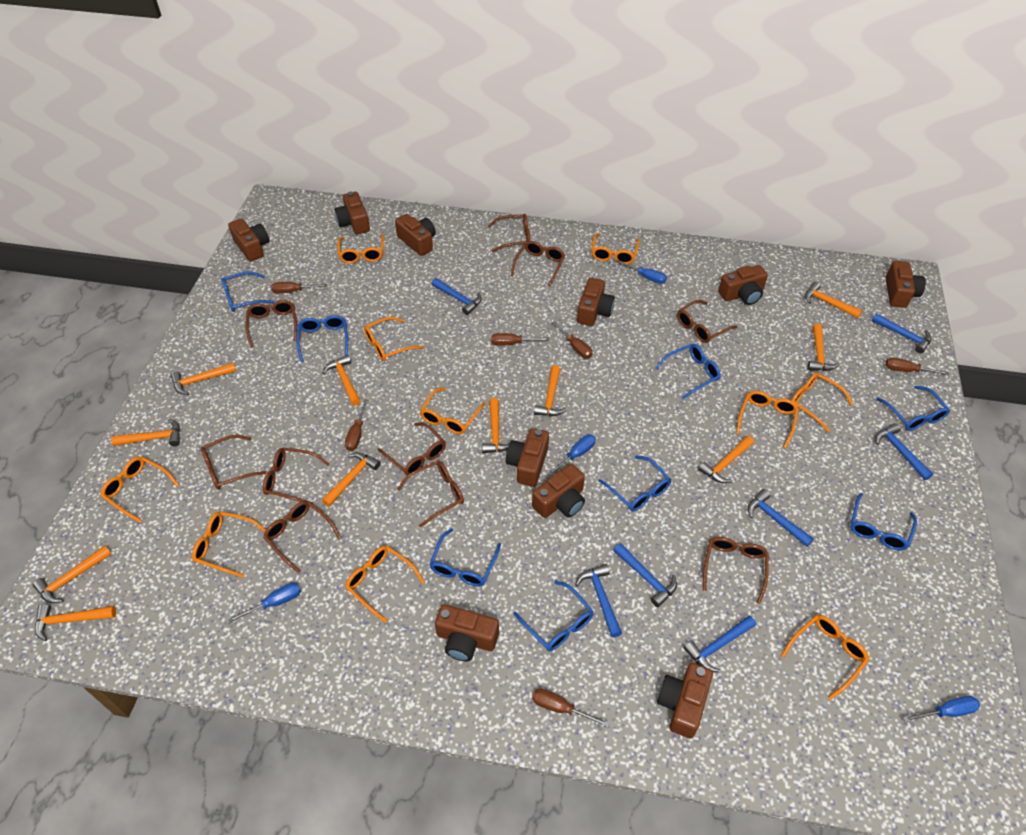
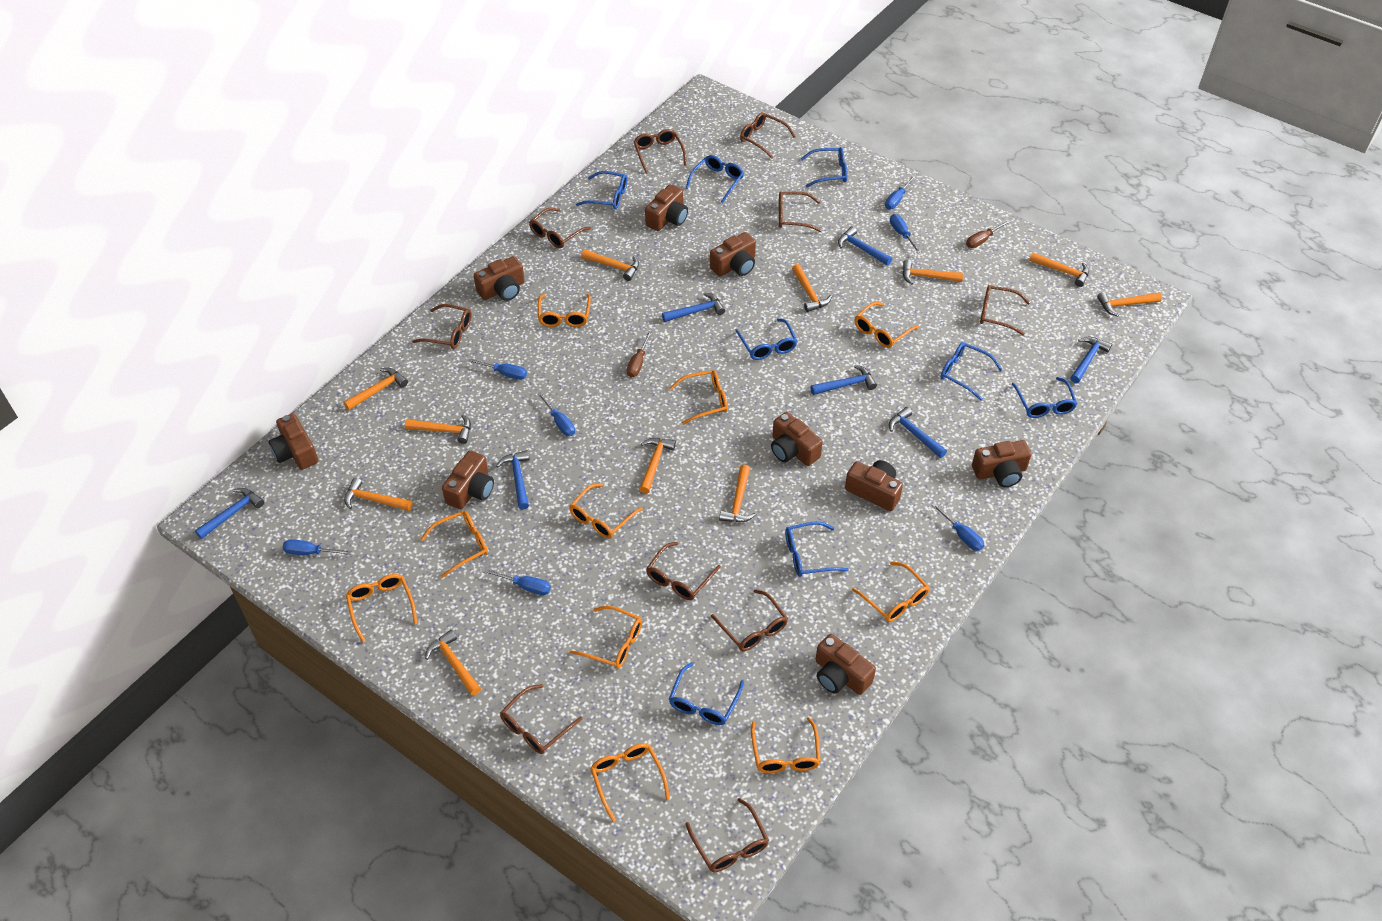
blue screwdriver: [228,582,301,623] [548,434,596,476] [616,260,667,284] [903,696,980,722] = 4 -> [283,539,352,555] [468,358,527,380] [484,569,551,595] [537,392,575,436] [885,175,916,209] [890,214,922,254] [932,503,984,551] = 7
brown camera: [228,218,269,262] [334,191,370,234] [395,214,436,256] [435,604,499,661] [506,428,549,487] [532,464,585,518] [577,278,615,326] [657,663,713,739] [718,265,768,305] [886,261,926,308] = 10 -> [268,413,318,470] [442,450,494,509] [474,256,525,301] [645,184,688,231] [710,232,756,276] [771,412,823,466] [815,634,876,695] [845,460,903,511] [972,440,1031,487] = 9
brown screwdriver: [271,282,327,293] [345,399,368,451] [491,333,549,346] [532,688,609,727] [552,321,593,358] [886,358,949,375] = 6 -> [626,331,652,377] [966,220,1010,248] = 2

